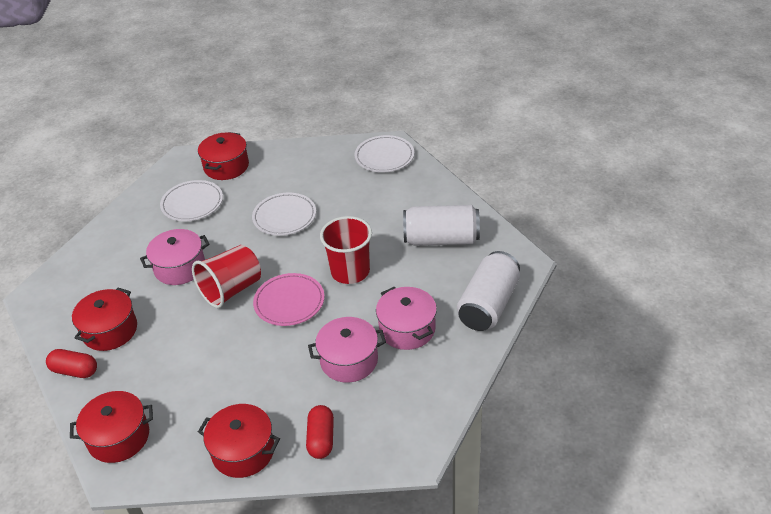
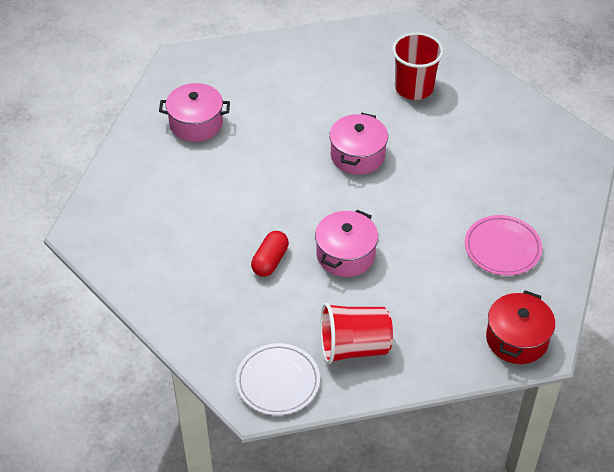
red capsule: [46,349,97,378] [306,405,334,459] = 2 -> [251,231,289,277] = 1
red pot: [70,391,153,463] [72,288,137,351] [198,132,249,180] [198,404,280,478] = 4 -> [486,290,555,364] = 1
white can: [403,205,480,246] [457,251,520,331] = 2 -> none = 0
white plate: [160,180,223,221] [252,193,316,236] [355,135,414,172] = 3 -> [236,343,320,415] = 1

